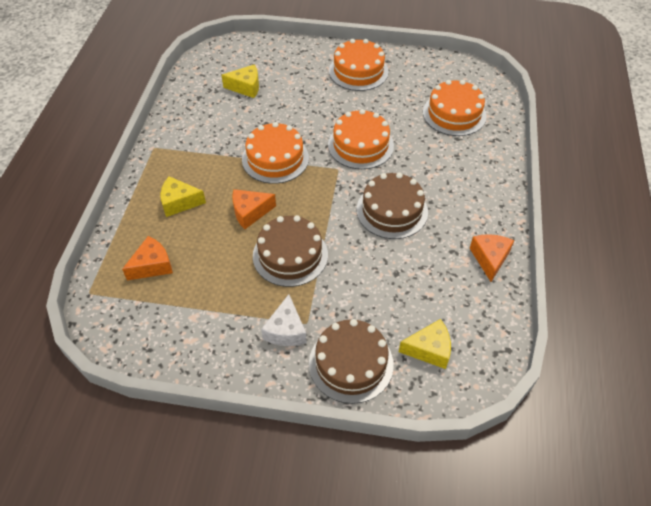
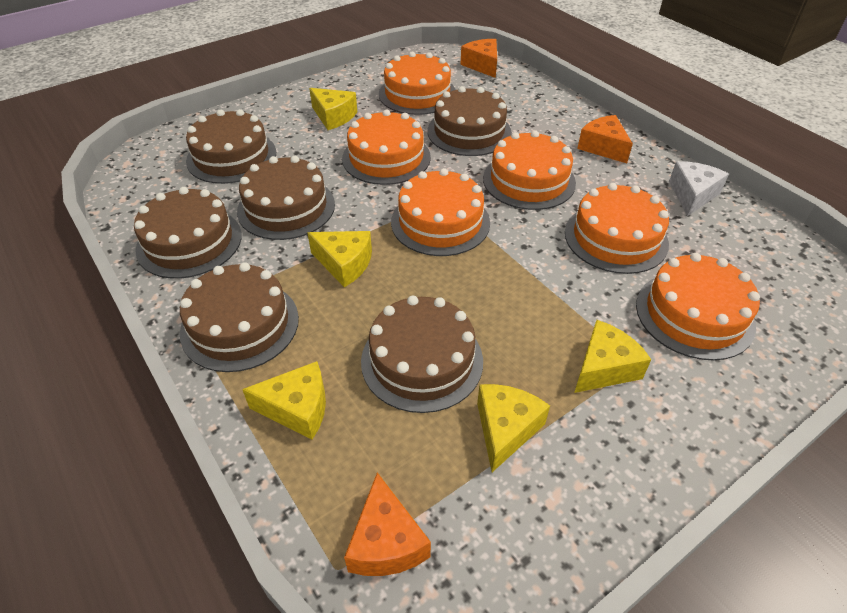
brown cake: [253,215,328,287] [309,319,394,404] [357,173,428,239] = 3 -> [134,187,242,278] [180,262,299,372] [186,109,276,184] [237,156,335,240] [361,296,483,413] [428,86,512,156] = 6
orange cake: [242,122,309,184] [328,109,394,169] [329,39,389,91] [423,80,487,136] = 4 -> [342,110,431,185] [379,52,456,115] [391,168,490,256] [483,131,576,210] [565,183,669,274] [636,253,760,360] = 6
yellow cheese: [161,176,206,217] [221,64,259,98] [399,319,451,369] = 3 -> [242,361,326,440] [307,231,372,287] [309,88,357,130] [477,384,550,472] [574,320,651,393] = 5

